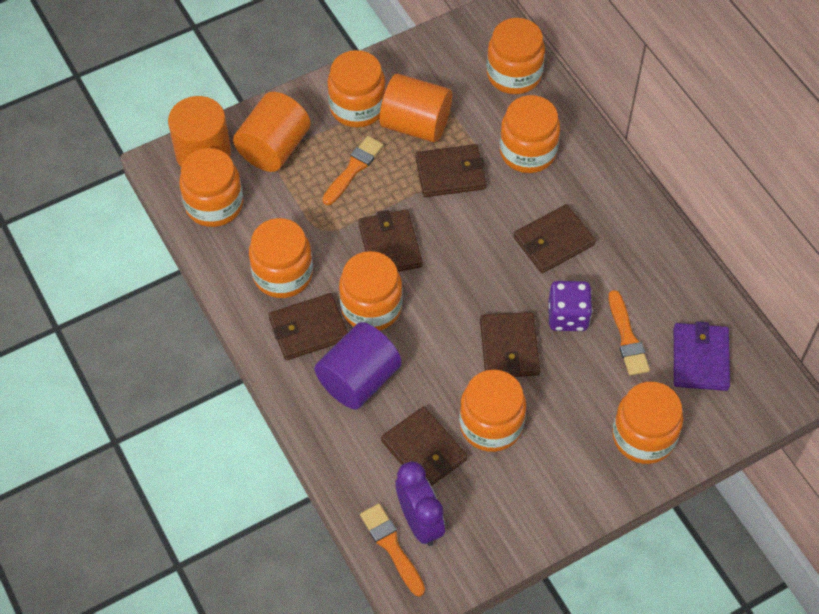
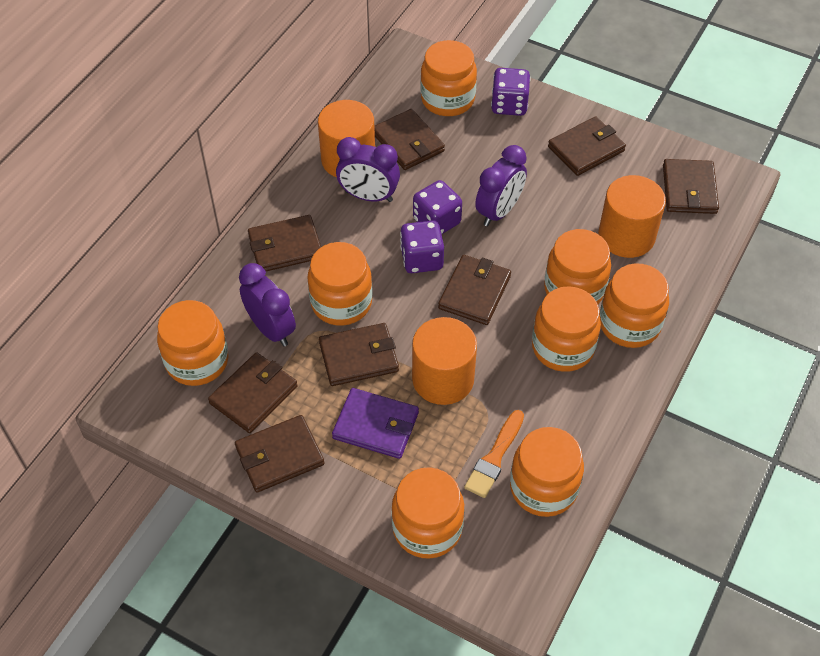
brown wallet: [269,293,348,360] [358,209,423,272] [381,406,467,486] [415,144,486,197] [480,312,540,377] [513,204,596,273] = 6 -> [208,352,298,433] [235,415,325,493] [248,215,321,271] [319,323,399,386] [374,109,445,170] [438,255,511,325] [548,116,626,176] [663,159,719,214] = 8
orange brush: [322,136,384,205] [360,504,425,596] [608,290,650,376] = 3 -> [464,410,524,498] = 1
purple clock: [396,461,445,546] = 1 -> [239,263,296,346] [336,137,400,202] [475,145,527,226] = 3
purple cylinder: [314,322,402,409] = 1 -> none = 0
purple dice: [548,281,592,331] = 1 -> [400,220,444,273] [413,180,462,234] [491,68,531,116] = 3

